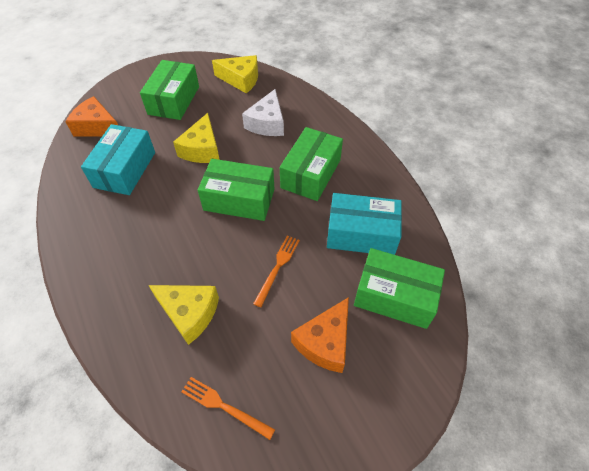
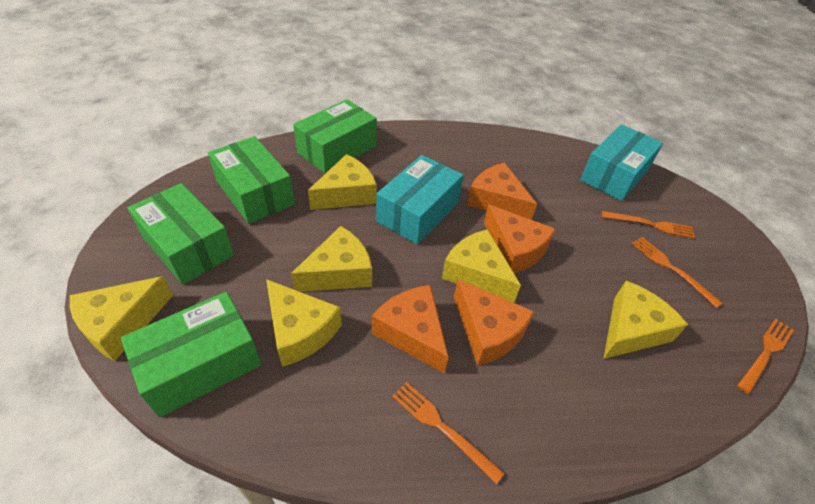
orange cheese: [65,96,118,137] [291,297,349,373] = 2 -> [372,285,449,374] [454,279,534,366] [467,163,537,220] [484,205,556,273] = 4
orange fork: [181,377,275,440] [253,236,300,307] = 2 -> [392,382,505,484] [601,211,695,239] [631,237,723,308] [737,318,794,394] = 4
white cheese: [242,89,284,136] = 1 -> none = 0
yellow cheese: [148,285,219,345] [173,113,220,163] [212,55,258,94] = 3 -> [70,276,173,361] [266,279,342,367] [291,226,372,292] [308,154,377,210] [442,229,521,303] [603,281,688,359] = 6

